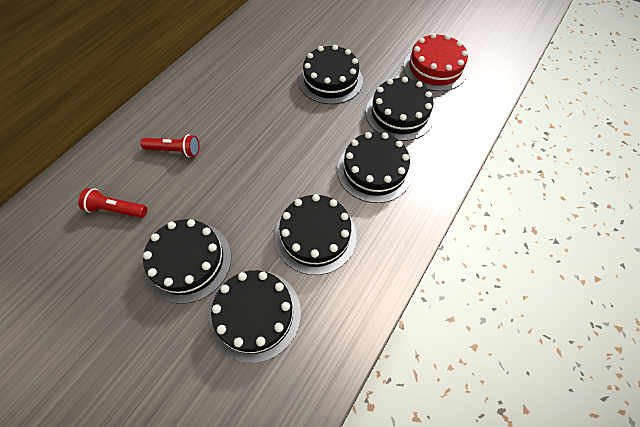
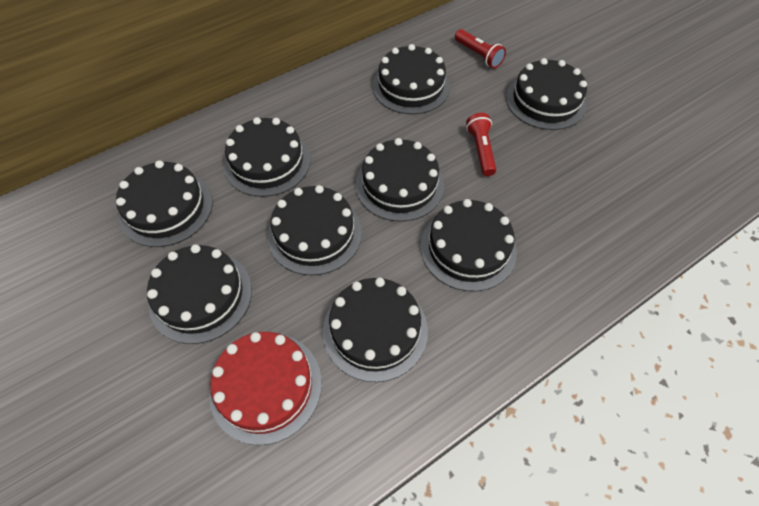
black cake: [143,219,231,304] [210,270,301,363] [275,194,357,275] [299,45,363,104] [337,132,412,203] [366,77,434,141] = 6 -> [116,161,213,247] [147,244,252,344] [224,117,310,197] [267,185,362,275] [323,278,428,382] [356,138,444,222] [372,44,450,114] [421,199,517,291] [506,58,587,130] = 9

